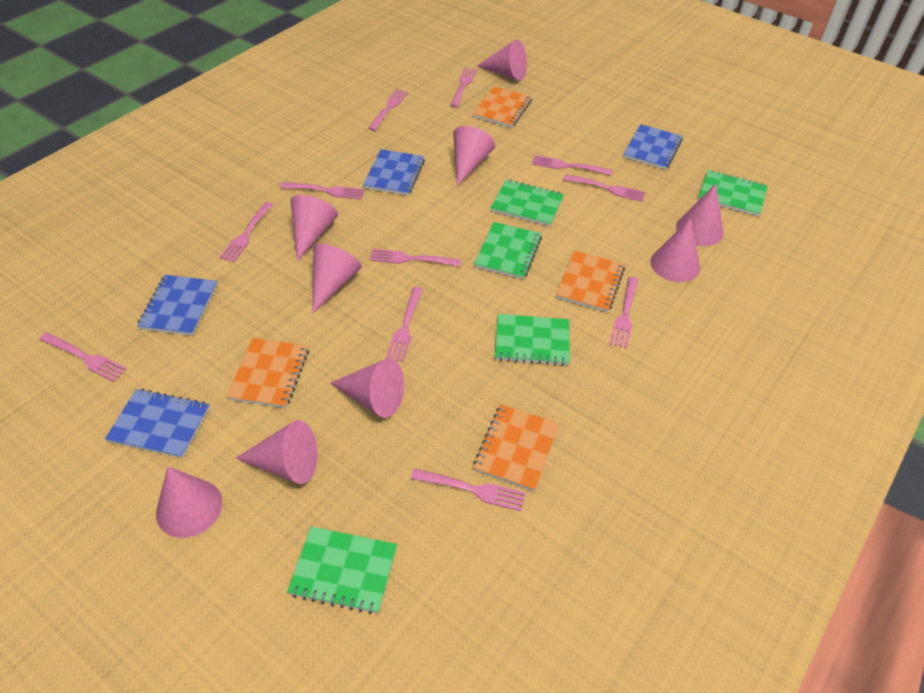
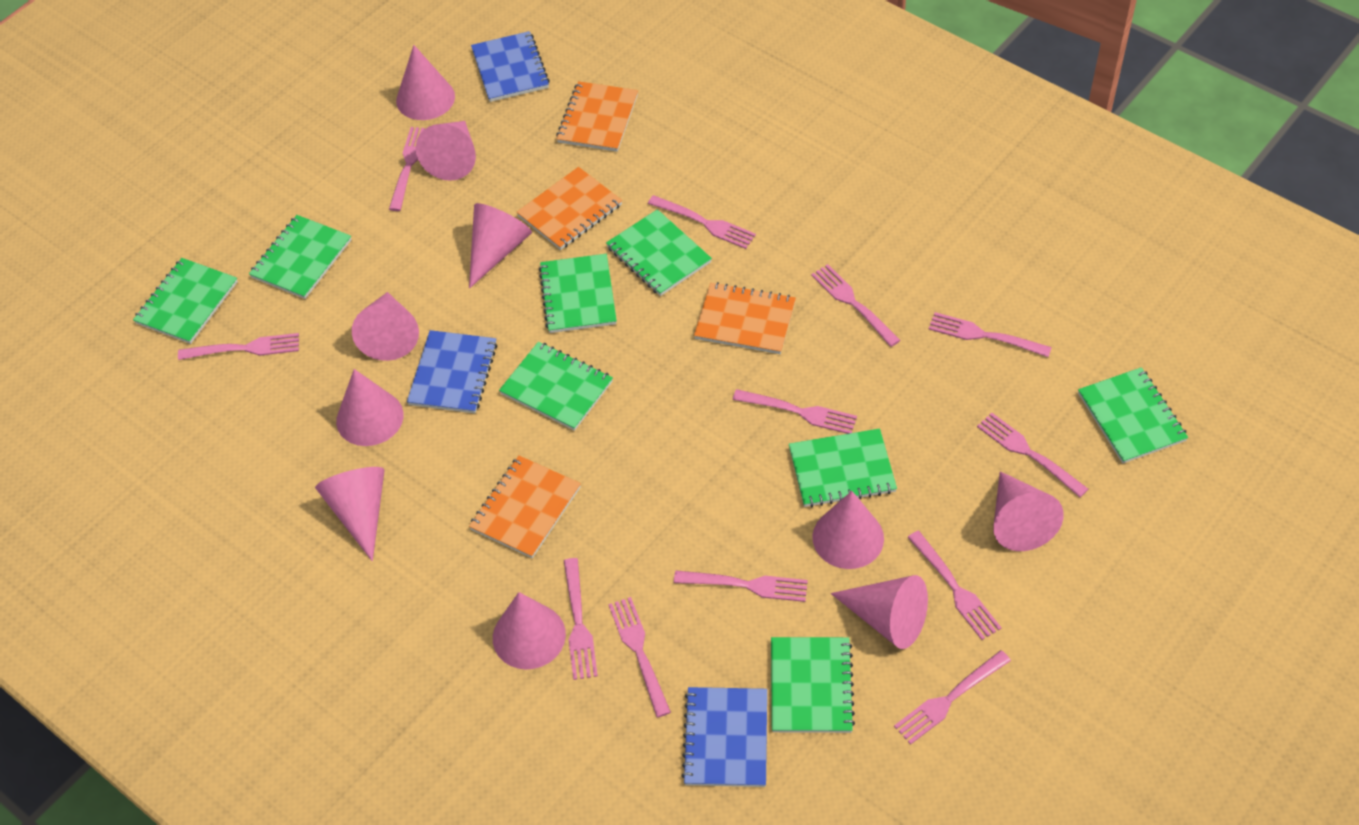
blue notebook: [105,389,210,458] [137,275,218,336] [363,149,425,196] [623,124,683,170] = 4 -> [407,330,497,413] [471,31,550,102] [681,687,767,787] = 3
green notebook: [287,526,397,614] [474,222,542,279] [491,180,564,226] [495,314,570,366] [698,170,768,216] = 5 -> [133,258,238,344] [249,215,352,299] [499,341,613,431] [539,254,617,333] [606,209,712,296] [771,637,855,733] [789,428,897,507] [1078,367,1188,464] = 8
pink cone: [156,466,223,538] [235,420,318,484] [290,195,338,262] [312,243,362,313] [330,358,404,418] [453,126,495,186] [477,40,527,81] [650,218,700,282] [676,184,723,246] = 9 -> [315,467,385,561] [336,369,403,446] [352,292,419,361] [396,45,455,120] [416,121,476,181] [469,203,532,289] [493,592,566,670] [812,491,884,569] [831,575,928,649] [994,471,1064,551] = 10
pink fork: [39,332,127,382] [219,202,273,262] [280,182,364,199] [368,89,408,131] [369,249,461,267] [385,287,423,362] [410,469,525,511] [450,67,477,107] [532,155,613,176] [563,174,645,202] [609,277,638,349] = 11 -> [178,333,299,360] [389,127,425,211] [564,558,598,680] [608,597,671,717] [648,195,756,249] [674,570,808,602] [733,389,857,434] [811,264,901,347] [894,650,1011,745] [907,531,1001,640] [929,312,1052,357] [977,413,1088,497] = 12

